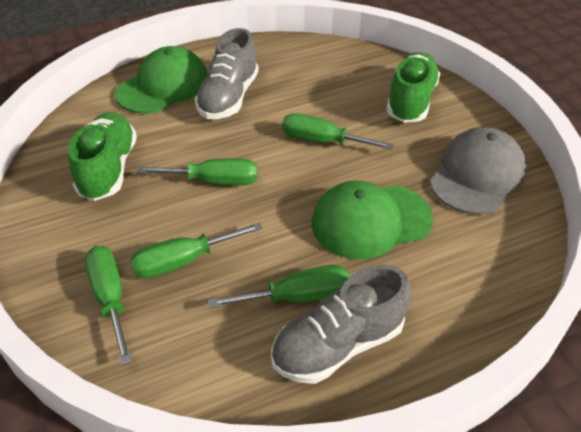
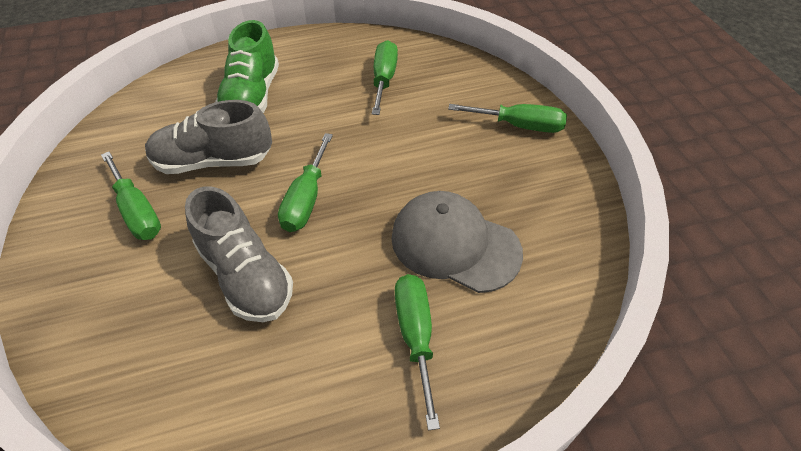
green cap: [115,46,208,114] [312,181,433,260] = 2 -> none = 0
green shoe: [68,112,137,201] [386,52,440,123] = 2 -> [215,20,279,113] = 1

